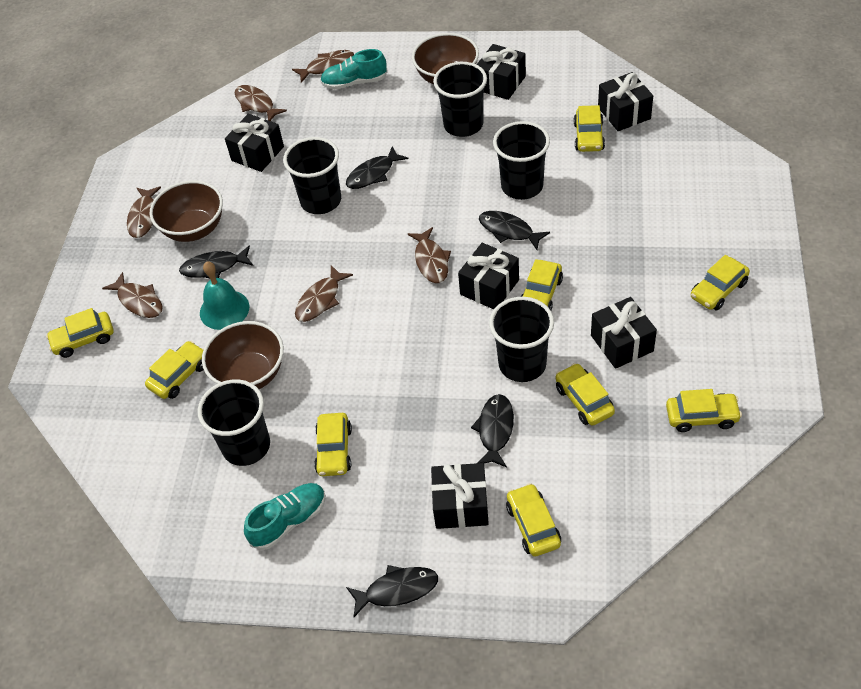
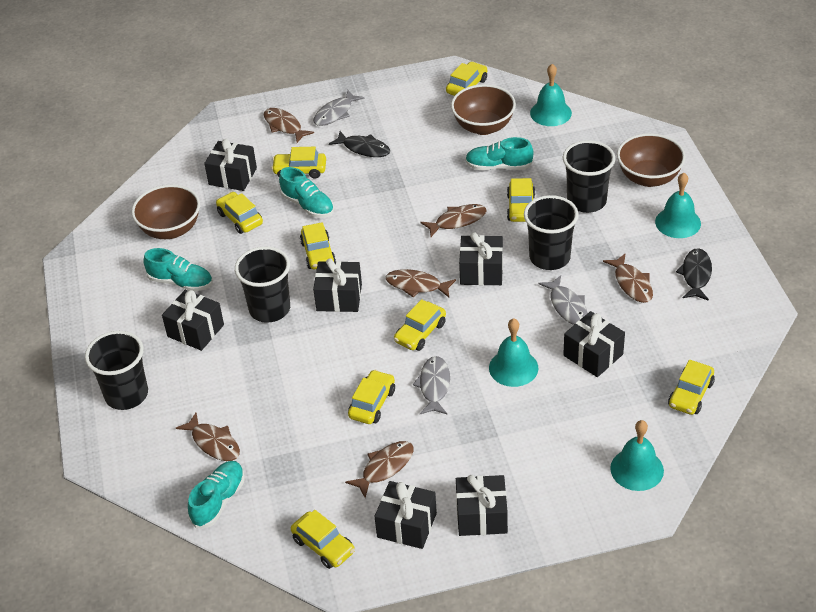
black cup: [197,379,270,466] [283,137,341,214] [433,62,487,137] [489,297,554,382] [493,121,550,200] = 5 -> [85,331,148,410] [235,246,290,323] [524,195,579,270] [563,140,616,213] = 4
black fish: [179,246,253,278] [346,146,408,189] [346,565,438,617] [471,394,514,468] [479,211,550,250] = 5 -> [329,131,390,157] [676,248,712,301] = 2
black gift: [225,114,284,172] [431,463,489,529] [458,243,519,309] [477,44,526,100] [591,297,657,369] [598,72,653,131] = 6 -> [162,290,224,351] [204,139,257,191] [313,258,362,312] [374,481,437,549] [456,475,508,536] [459,232,503,285] [563,311,625,377] = 7
grey fish: none = 0 -> [313,90,364,126] [413,356,450,414] [538,275,588,325] = 3
turquoise bell: [200,262,249,330] = 1 -> [489,318,538,387] [530,64,572,126] [610,420,664,491] [655,173,701,238] = 4
turquoise shoe: [244,483,326,550] [320,49,388,90] = 2 -> [143,248,213,291] [188,461,245,529] [279,167,334,218] [465,137,533,170] = 4

